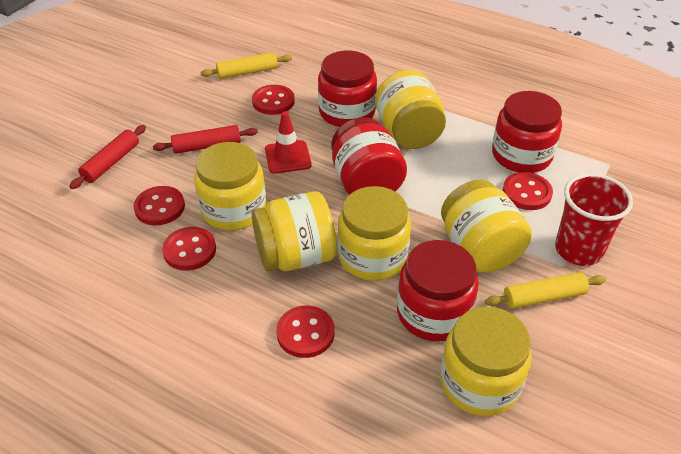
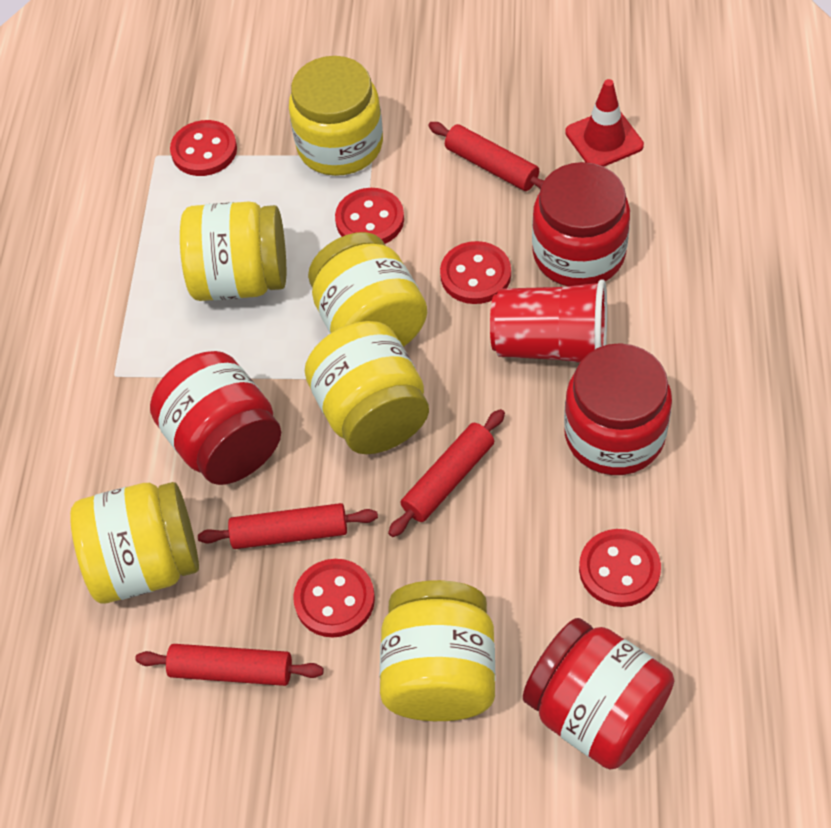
red rolling pin: [69,125,146,189] [153,125,258,154] = 2 -> [135,644,324,686] [198,503,378,549] [388,409,505,537] [428,122,544,191] = 4
yellow rolling pin: [200,52,292,79] [485,272,606,309] = 2 -> none = 0

